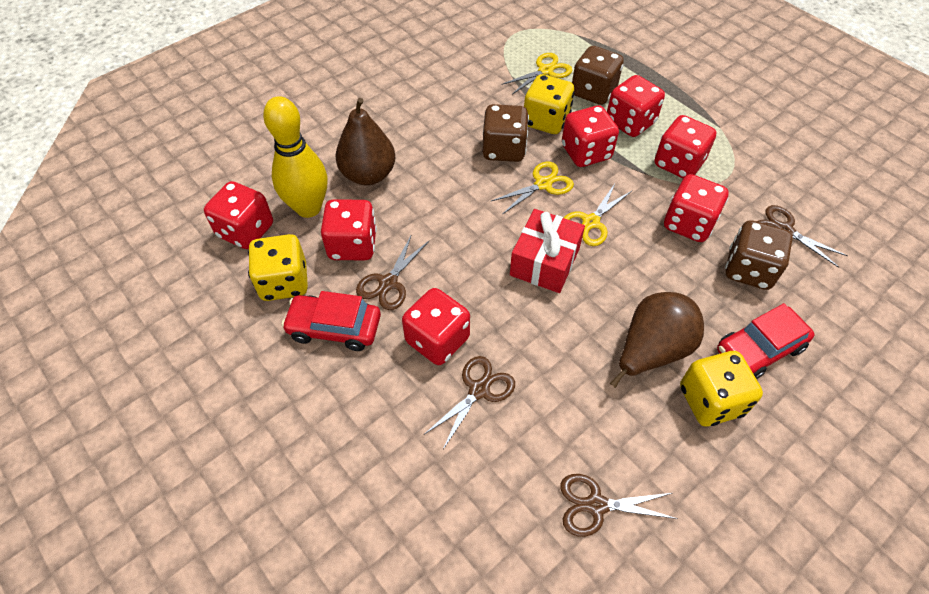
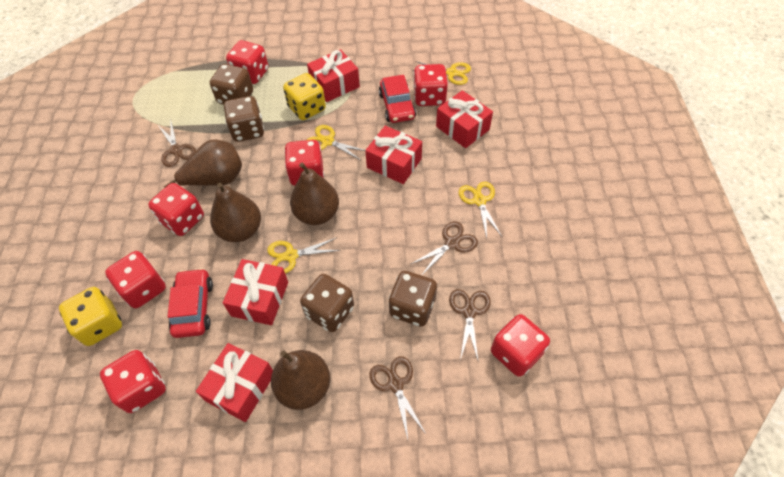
brown dice: [483,104,529,162] [572,46,624,105] [725,220,793,290] = 3 -> [210,64,253,105] [224,96,264,142] [300,274,354,332] [389,271,437,327] = 4
brown pear: [336,98,395,185] [610,292,704,388] = 2 -> [164,140,242,188] [210,183,261,242] [271,350,330,410] [290,163,339,225] = 4
red gift: [510,209,585,293] = 1 -> [196,343,273,422] [223,259,288,325] [307,49,360,102] [365,126,422,184] [436,90,493,148] = 5
yellow bowling pin: [263,96,327,218] = 1 -> none = 0
yellow dice: [248,234,308,301] [524,74,575,134] [680,351,763,427] = 3 -> [59,287,122,346] [283,73,326,120] = 2
yellow scissors: [491,161,574,214] [501,53,572,94] [564,184,632,246] = 3 -> [267,238,341,274] [307,125,365,161] [412,61,471,85] [459,182,502,238] = 4

